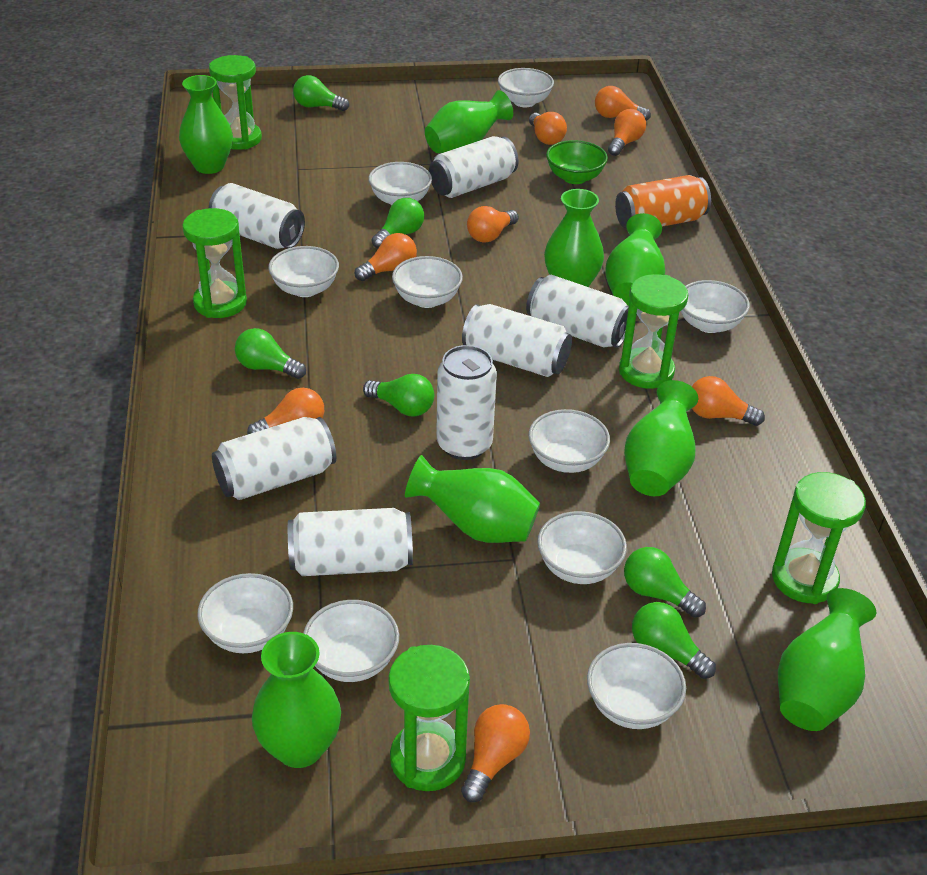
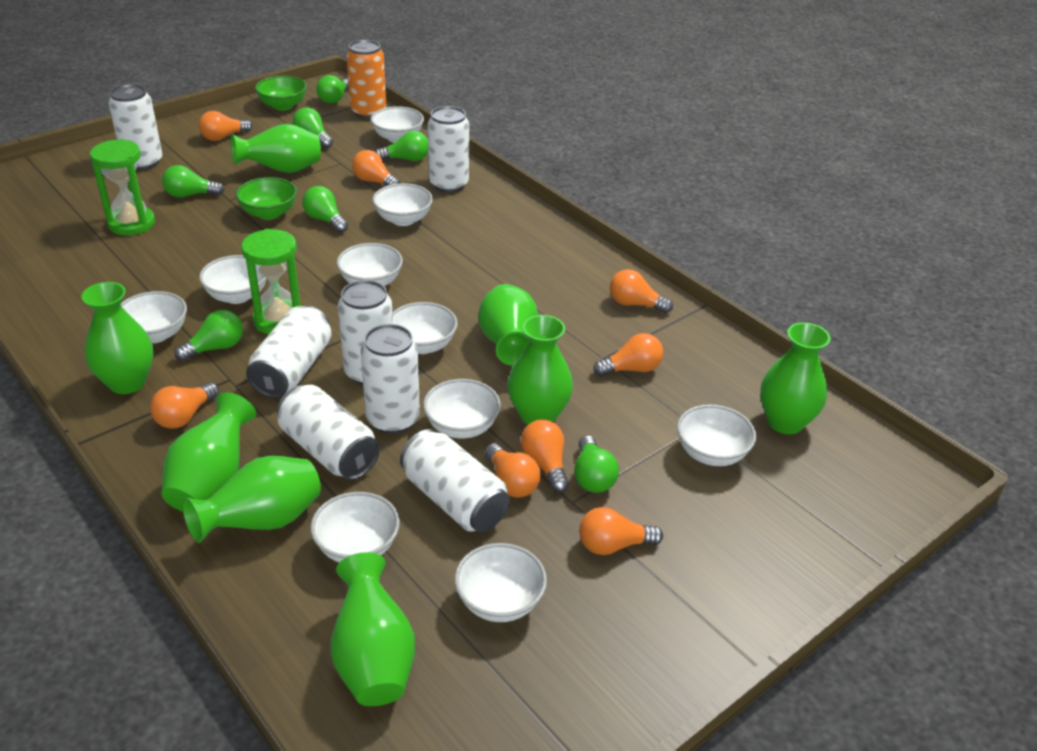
green bowl: [546,140,608,184] = 1 -> [236,177,297,220] [255,76,307,110] = 2
green hourglass: [182,208,247,318] [209,55,262,150] [388,645,470,791] [619,274,688,389] [772,472,866,604] = 5 -> [90,139,155,235] [241,229,301,335] = 2
green light bulb: [235,328,306,379] [293,75,349,111] [363,374,434,417] [372,198,424,248] [624,547,706,618] [632,602,716,679] = 6 -> [162,165,224,198] [174,310,243,362] [293,107,333,148] [302,186,348,233] [316,75,349,104] [375,131,428,161] [574,435,619,493] = 7

